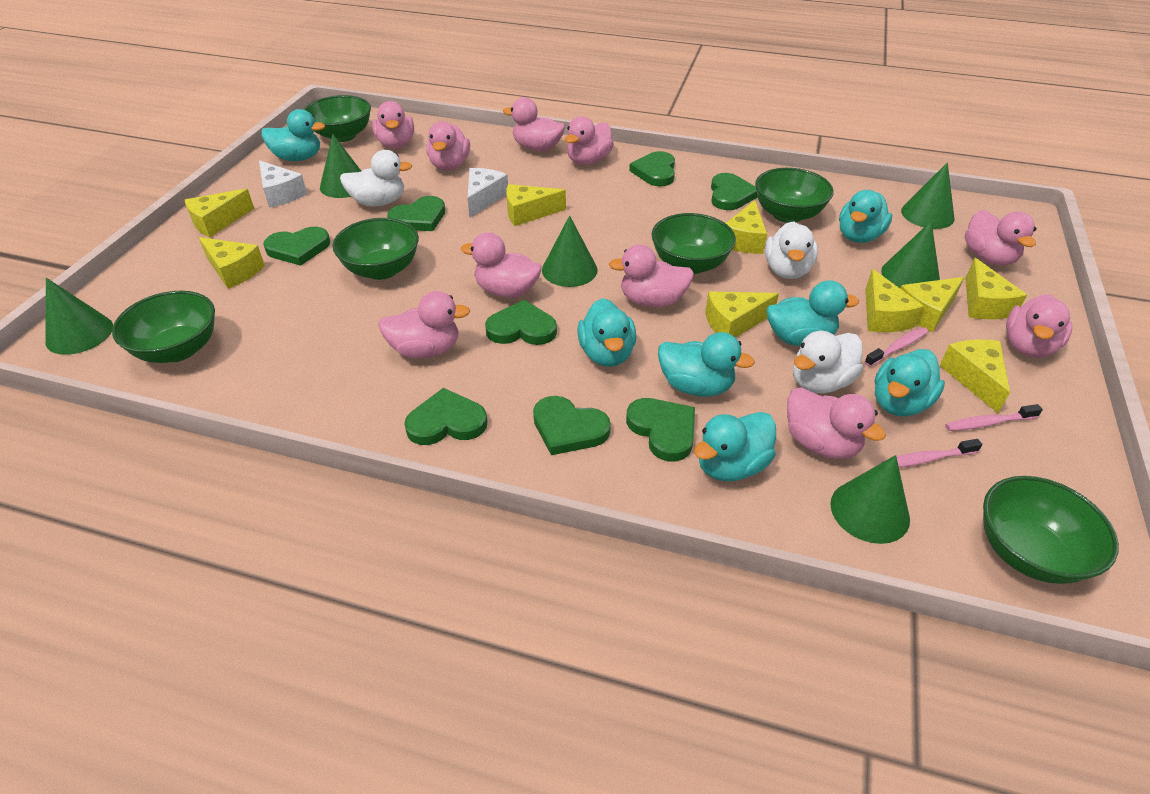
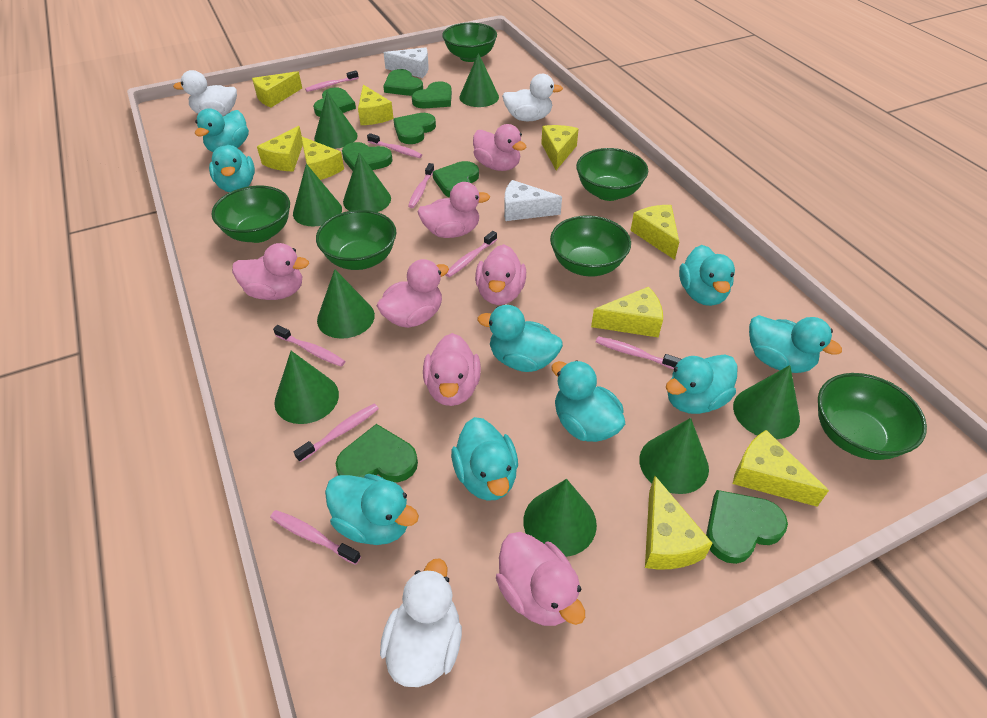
green cone: [45,278,113,355] [320,134,361,198] [542,215,598,287] [830,455,910,544] [881,221,940,288] [901,162,954,229] = 6 -> [274,351,339,424] [293,164,342,226] [314,91,358,149] [317,269,375,339] [343,152,391,212] [459,53,499,107] [523,479,597,557] [639,418,709,494] [733,365,800,439] = 9
pink duck: [372,101,414,149] [378,291,470,358] [426,121,470,170] [461,232,542,298] [503,97,565,151] [565,116,614,165] [609,244,694,307] [787,387,886,459] [965,210,1036,265] [1006,295,1072,358] = 10 -> [232,243,309,300] [377,259,449,328] [418,182,490,238] [423,333,481,406] [473,124,526,171] [475,244,526,305] [496,532,585,626] = 7
pink toothbrush: [864,327,929,367] [881,439,982,468] [945,404,1043,431] = 3 -> [270,510,361,565] [273,325,345,367] [294,404,379,462] [305,70,359,92] [367,133,422,158] [408,163,434,208] [446,231,497,277] [596,336,681,369] = 8
turquoise duck: [261,109,325,161] [577,298,636,367] [658,332,755,397] [694,412,776,481] [767,280,859,346] [839,190,892,243] [875,349,945,417] = 7 -> [195,109,249,152] [209,145,255,192] [325,474,419,545] [451,417,518,501] [477,305,563,372] [551,360,625,442] [666,354,738,414] [679,245,735,306] [749,315,842,373] = 9

